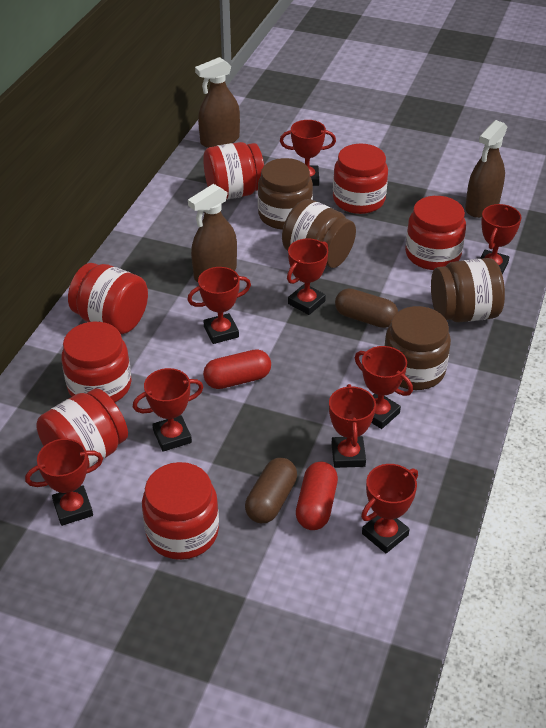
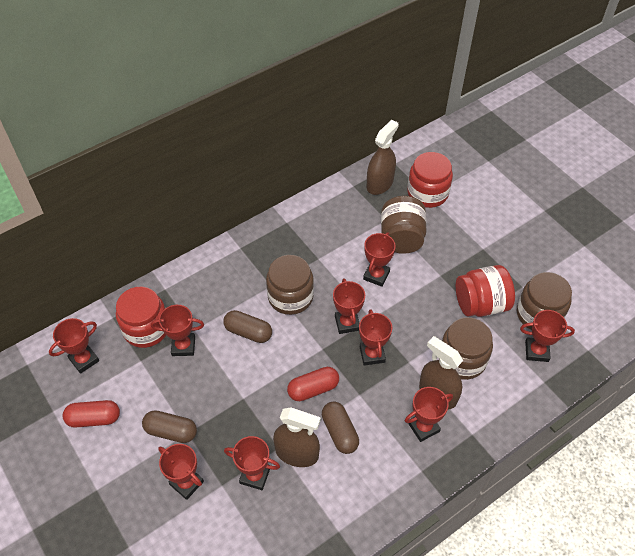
brown capsule: [245,458,297,523] [335,288,398,328] = 2 -> [142,410,197,443] [223,310,272,343] [322,402,359,454] = 3
red jar: [36,388,128,468] [61,322,131,402] [68,263,148,334] [142,462,219,560] [204,142,264,200] [333,144,388,214] [405,196,466,270] = 7 -> [116,287,166,348] [407,152,453,208] [456,265,515,317] = 3

